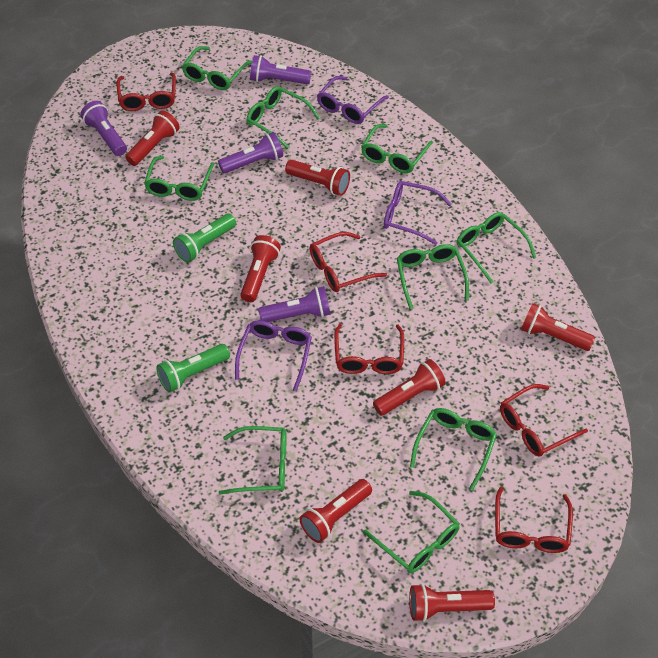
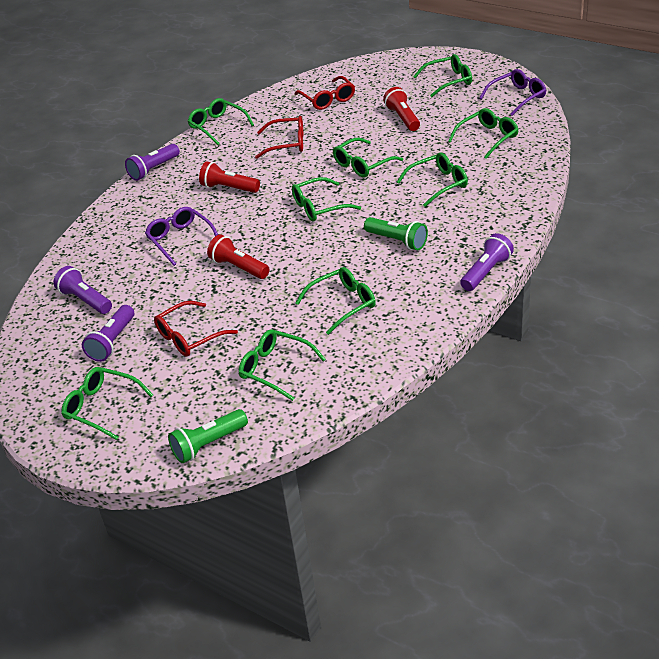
purple glasses: [235,320,312,392] [317,76,389,124] [384,181,451,245] = 3 -> [145,207,218,266] [479,69,546,116] = 2
red flashlight: [125,110,180,166] [240,235,281,302] [285,160,350,196] [300,479,372,543] [373,359,446,416] [409,584,495,622] [521,303,595,351] = 7 -> [199,161,260,193] [207,234,270,279] [383,87,420,131] = 3
red glasses: [117,72,176,111] [309,232,387,292] [334,324,404,374] [495,487,573,553] [500,384,588,457] = 5 -> [154,301,238,357] [255,116,303,159] [295,76,355,110] = 3

